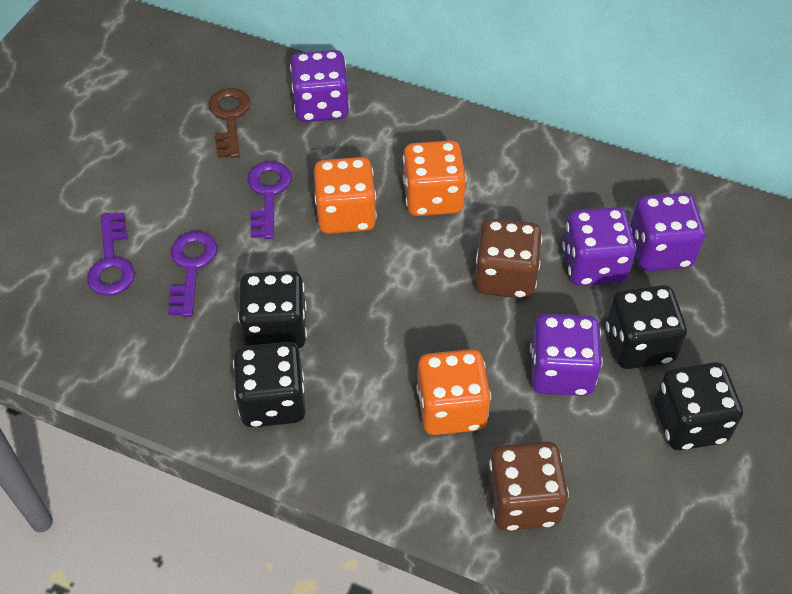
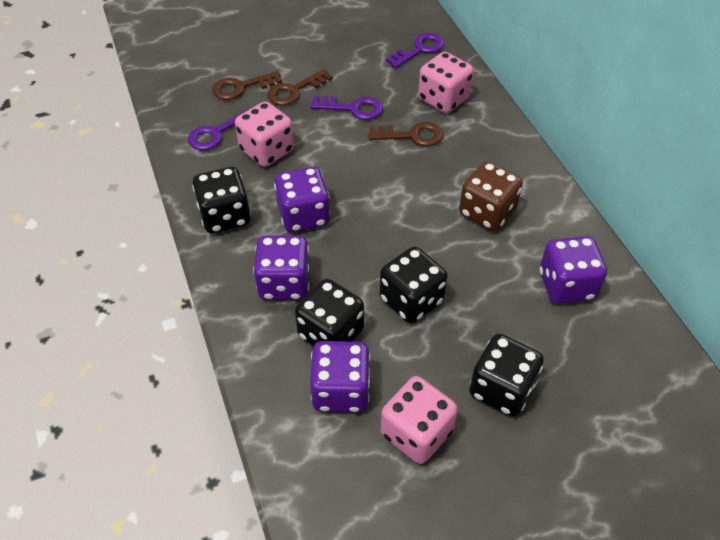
brown dice: [475,218,542,299] [487,441,569,531] = 2 -> [459,161,523,231] = 1
brown key: [209,88,251,158] = 1 -> [212,71,282,100] [267,69,333,106] [368,122,443,146] = 3
orange dice: [314,157,377,234] [403,140,467,216] [416,349,491,435] = 3 -> none = 0
pink dice: none = 0 -> [235,101,294,167] [381,376,458,464] [418,52,473,113] = 3

